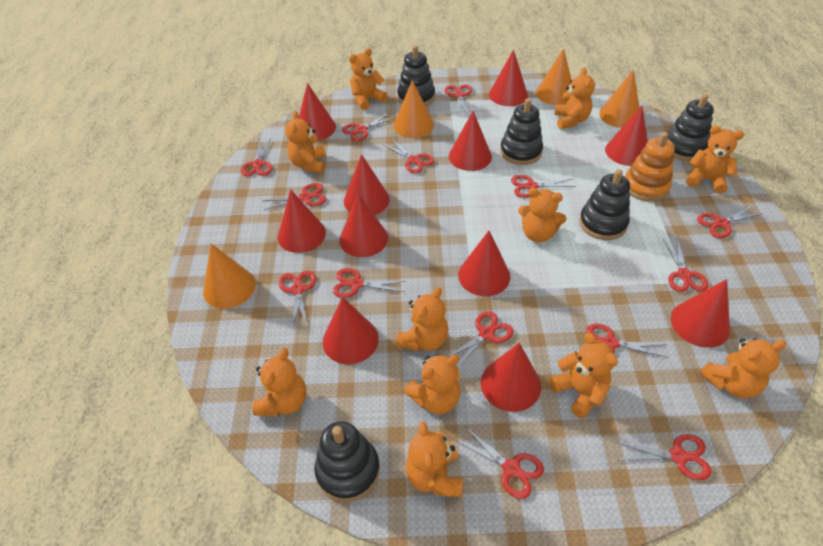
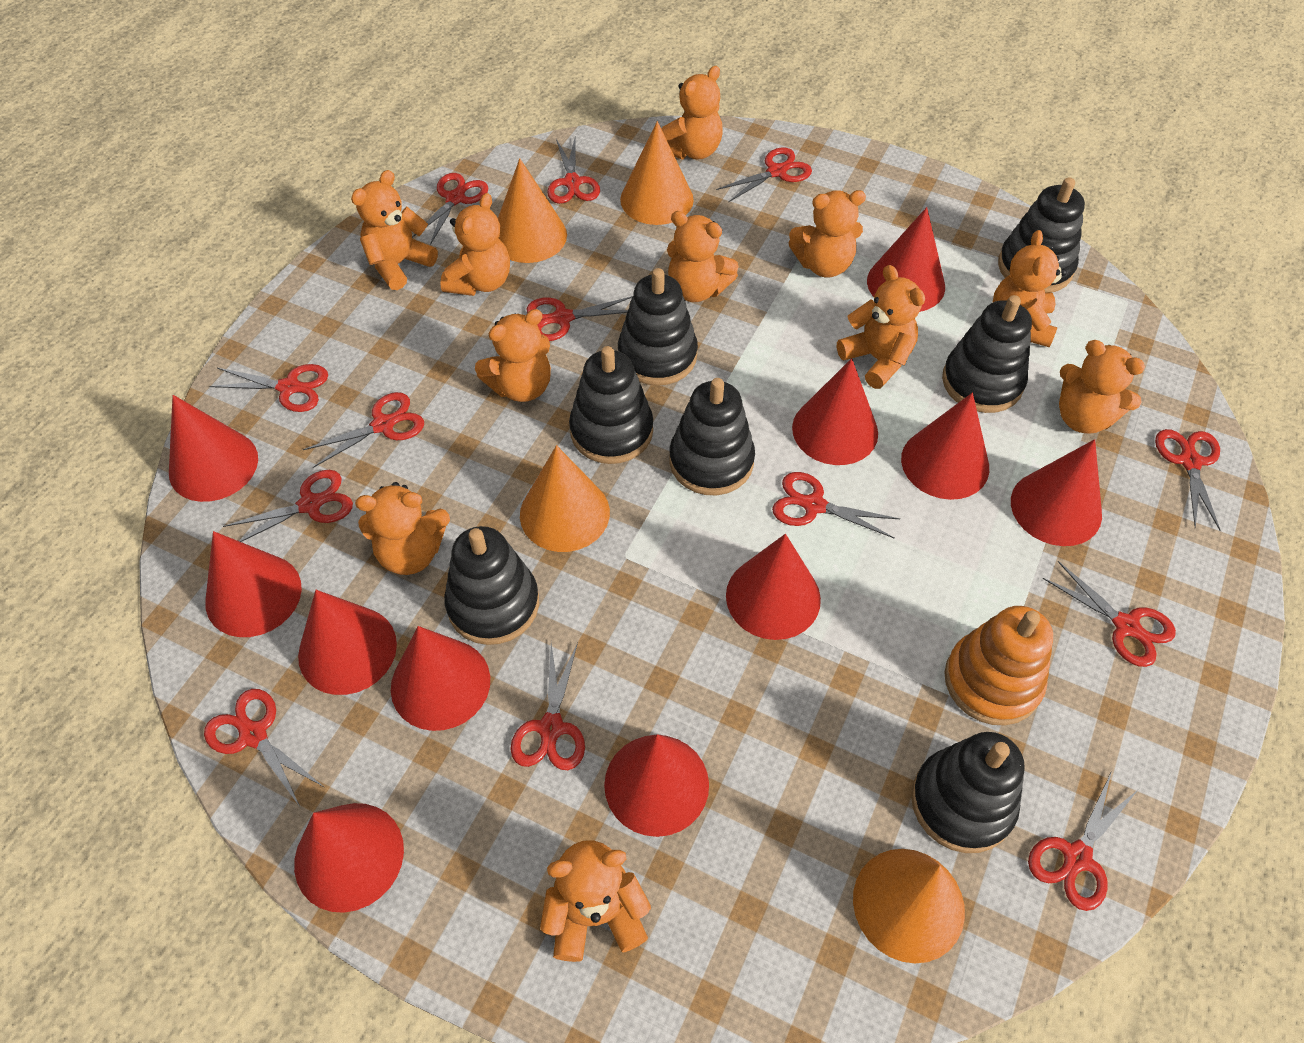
black stacking toy: [314,421,380,502] [397,45,435,106] [500,98,543,165] [579,169,630,240] [667,94,714,161] = 5 -> [444,526,539,645] [569,346,653,464] [618,268,698,386] [669,378,755,495] [911,732,1025,853] [942,295,1032,413] [998,177,1085,293] = 7
red scissors: [241,138,273,176] [263,183,326,210] [279,270,316,330] [333,268,406,298] [342,113,395,142] [382,140,435,173] [445,84,472,116] [447,311,514,368] [455,426,544,499] [511,175,576,198] [587,323,669,358] [615,434,712,480] [663,238,709,292] [697,205,764,238] = 14 -> [204,689,324,807] [209,364,328,412] [223,470,353,542] [303,392,424,468] [412,173,488,245] [510,642,585,770] [526,296,633,341] [547,138,600,204] [716,147,812,202] [772,472,900,539] [1028,771,1138,911] [1042,561,1176,667] [1155,429,1221,531] = 13

